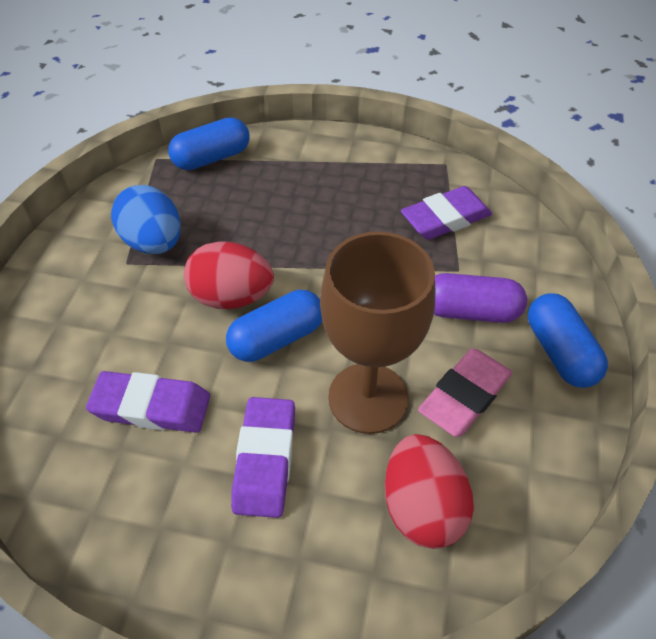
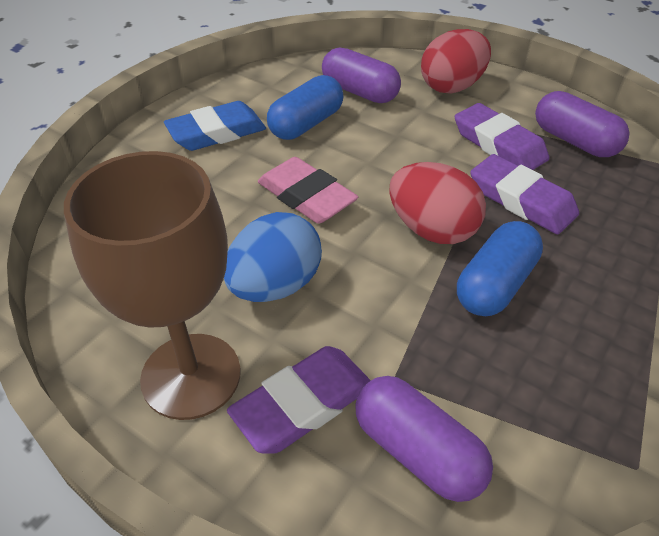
blue capsule: [168,117,249,170] [226,290,322,362] [528,293,608,388] = 3 -> [267,75,343,140] [457,221,543,316] = 2
blue eraser: none = 0 -> [164,101,266,151] = 1
purple capsule: [434,273,527,323] = 1 -> [322,47,401,103] [355,376,493,502] [535,91,630,157] = 3

